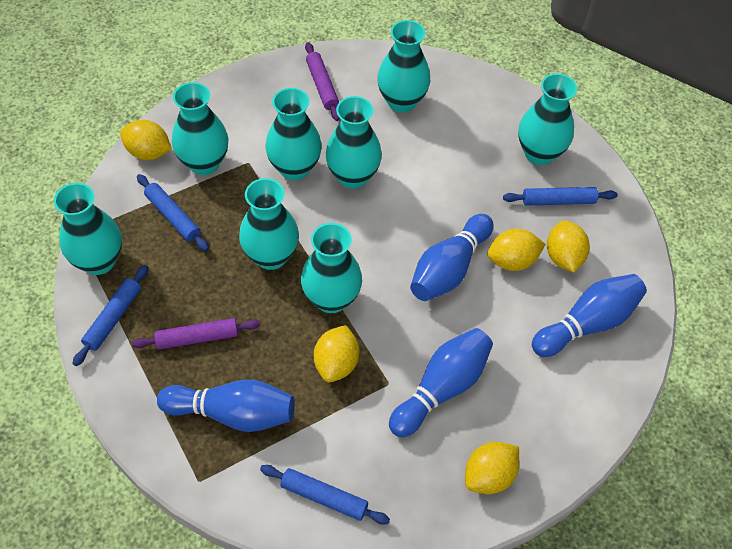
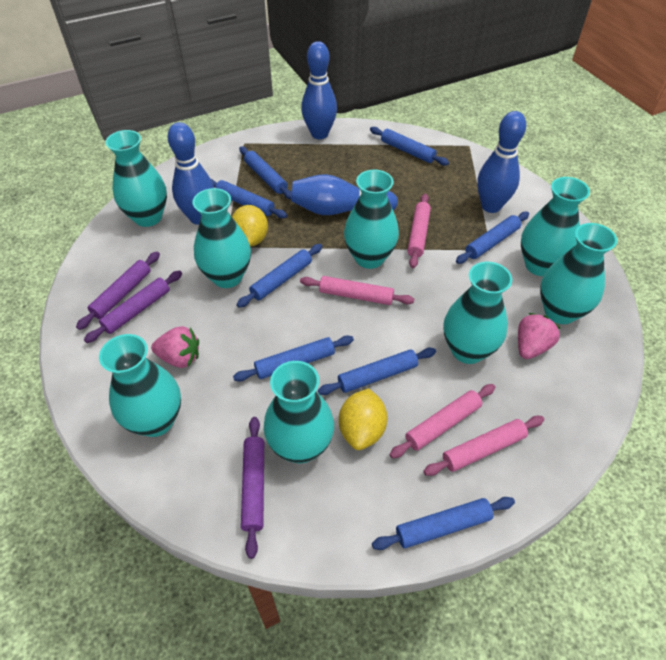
blue rolling pin: [73,265,149,366] [137,174,209,251] [260,465,390,524] [503,187,618,206] = 4 -> [211,179,287,218] [233,335,354,381] [236,244,322,308] [239,146,292,199] [318,347,436,395] [370,127,449,166] [372,497,515,550] [456,212,529,264] = 8
pink rolling pin: none = 0 -> [300,276,414,305] [389,384,495,458] [407,194,431,268] [424,416,544,476] = 4
pink strawberry: none = 0 -> [151,326,199,368] [518,313,561,359] = 2
purple rolling pin: [132,318,260,349] [305,42,340,121] = 2 -> [76,252,160,330] [84,271,182,343] [241,417,264,559] = 3
yellow lemon: [120,120,172,160] [314,325,359,382] [465,442,519,494] [487,229,546,271] [547,221,590,273] = 5 -> [232,205,268,246] [339,388,388,450] = 2

